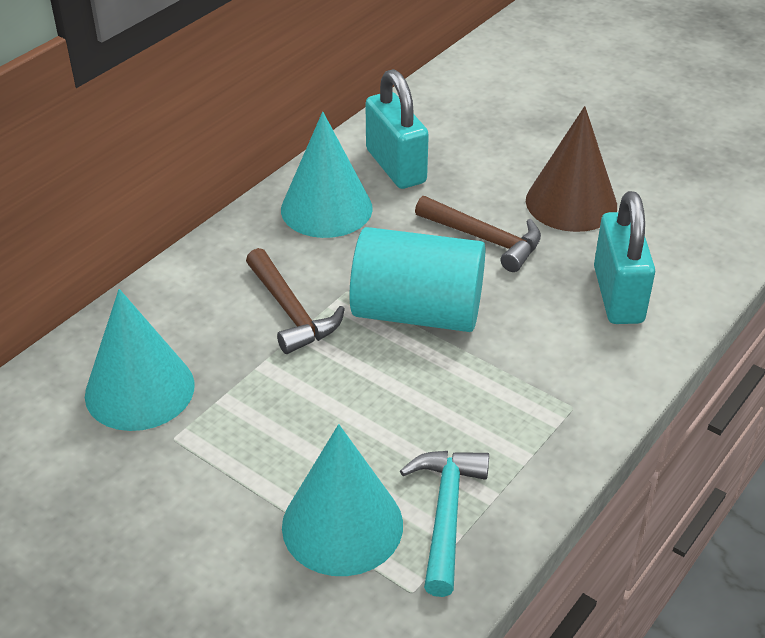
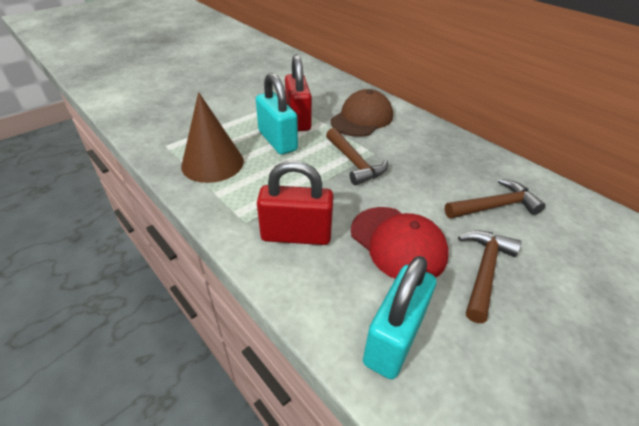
brown cap: none = 0 -> [331,89,393,137] = 1
brown hammer: [246,248,345,354] [415,196,541,272] = 2 -> [326,128,388,185] [445,179,546,219] [458,230,521,323] = 3
red cap: none = 0 -> [351,207,449,279] = 1
red padlock: none = 0 -> [257,160,334,245] [285,55,312,131] = 2
turquoise cone: [85,289,195,431] [281,112,373,238] [282,424,403,576] = 3 -> none = 0
turquoise cylinder: [349,227,485,332] = 1 -> none = 0
turquoise hammer: [400,451,489,597] = 1 -> none = 0

